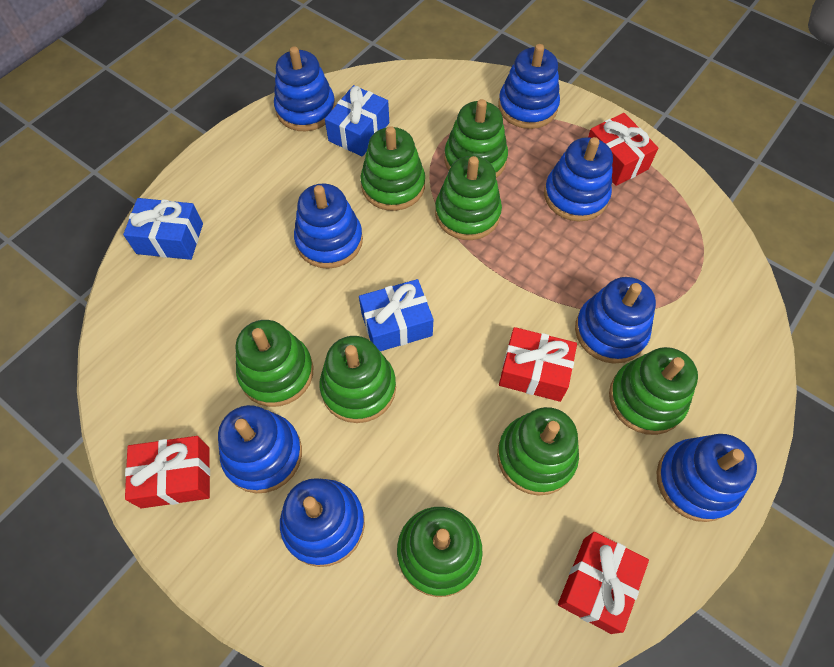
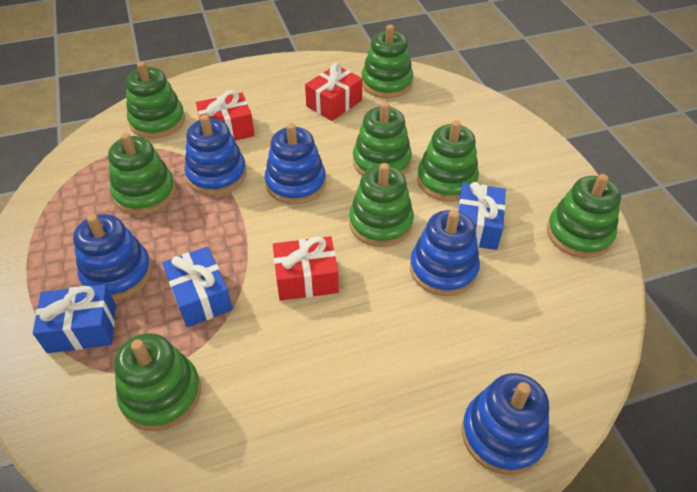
blue stacking toy: [218,405,302,493] [274,47,336,131] [280,478,365,567] [294,183,363,269] [498,44,560,129] [544,137,613,221] [575,277,656,364] [656,434,757,522] = 8 -> [73,214,152,301] [185,115,247,195] [265,123,326,205] [410,210,480,296] [462,373,549,475] = 5
red gift: [125,436,210,509] [499,327,577,402] [558,532,649,634] [588,113,659,186] = 4 -> [196,90,255,141] [273,236,339,301] [305,63,362,121] = 3

